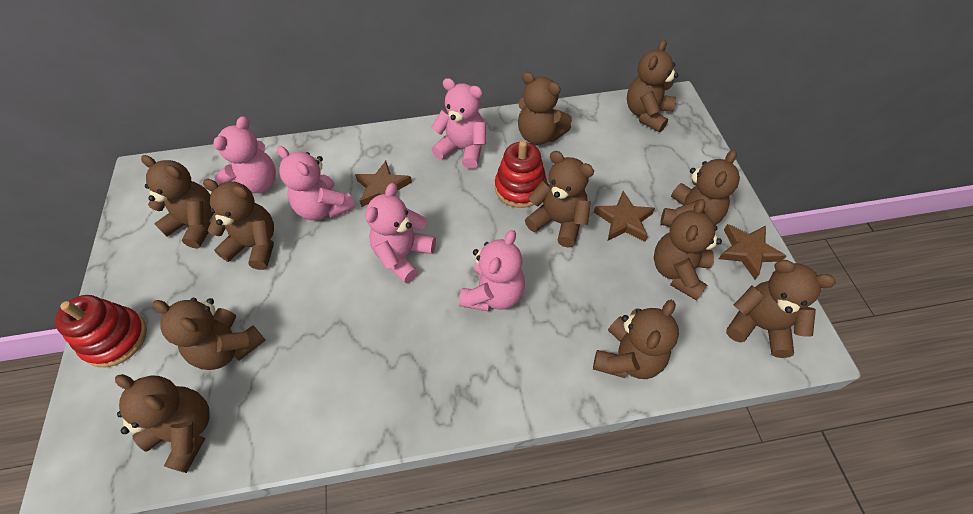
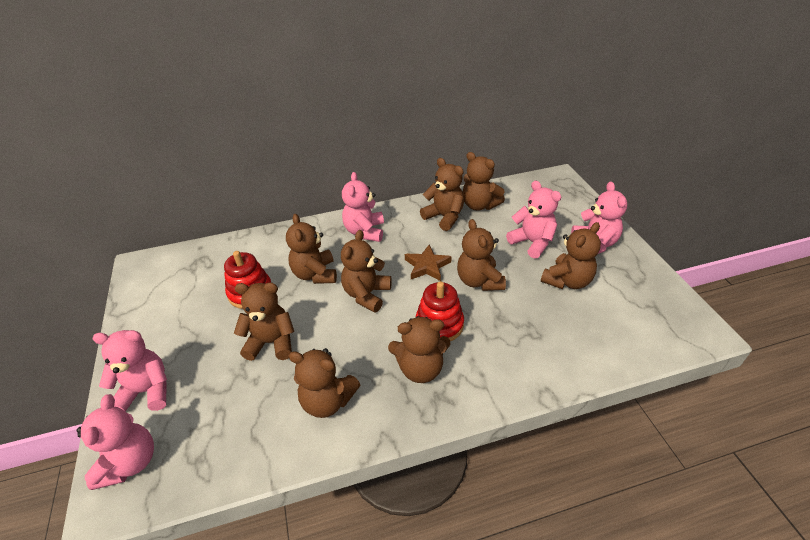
brown star: [355,161,412,207] [594,191,655,242] [719,224,786,279] = 3 -> [405,245,452,281] = 1
brown teddy bear: [115,374,210,473] [141,155,214,249] [153,298,265,370] [203,179,274,270] [518,72,572,145] [525,151,594,247] [593,300,679,379] [627,40,678,132] [654,199,722,301] [661,150,740,227] [726,260,836,358] = 11 -> [234,283,294,361] [286,214,337,284] [289,348,361,418] [341,230,392,313] [388,316,450,383] [420,158,464,231] [457,219,506,291] [463,152,505,211] [541,222,601,289] = 9

